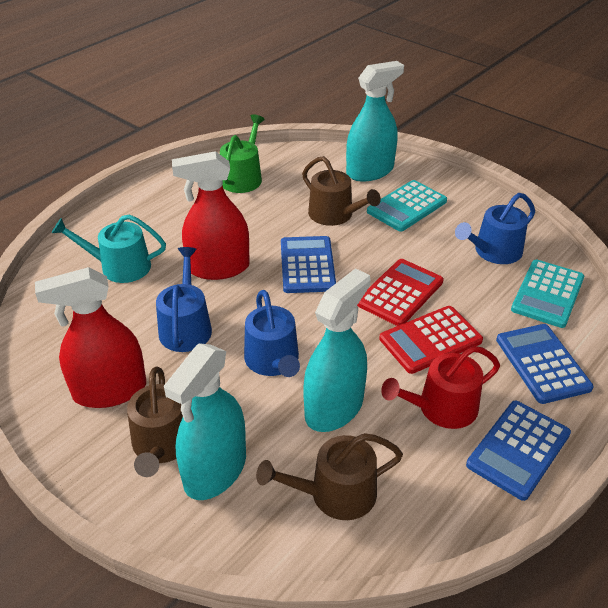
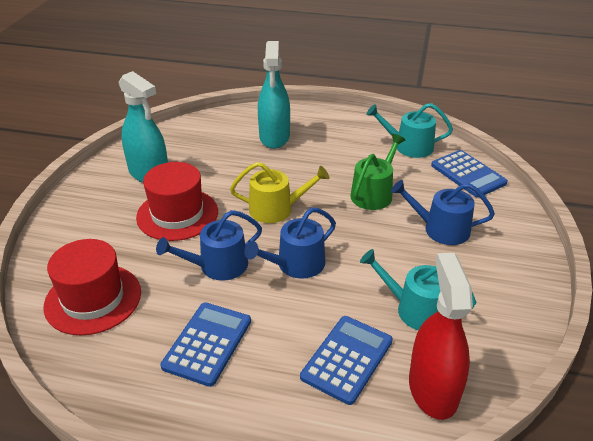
brown watering can: [127,367,183,477] [256,433,403,520] [302,156,381,226] = 3 -> none = 0
red calculator: [357,259,444,326] [379,306,483,374] = 2 -> none = 0
red hat: none = 0 -> [44,239,141,335] [136,162,218,241] = 2
red spray bottle: [35,267,146,408] [172,151,250,280] = 2 -> [409,253,473,420] = 1
red watering can: [381,346,500,429] = 1 -> none = 0
turquoise calculator: [367,180,447,232] [511,260,584,328] = 2 -> none = 0
turquoise spray bottle: [164,343,246,500] [303,268,371,432] [346,61,404,182] = 3 -> [119,71,168,183] [258,41,290,149] = 2
turquoise watering can: [52,214,166,283] = 1 -> [360,249,476,330] [366,103,453,158] = 2
yellow watering can: none = 0 -> [230,162,329,223] = 1

